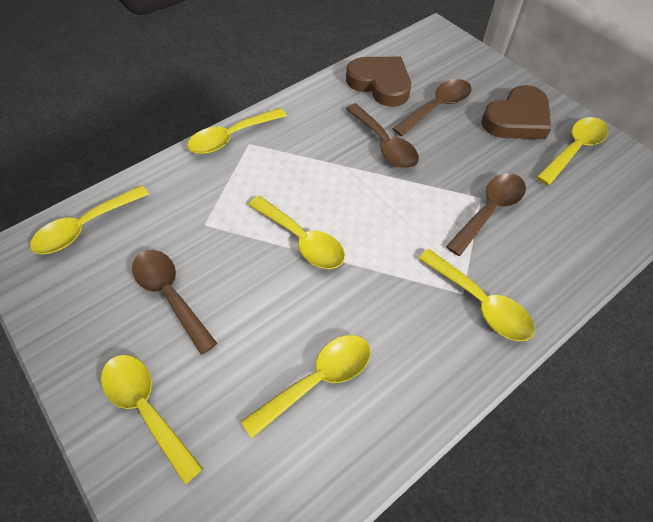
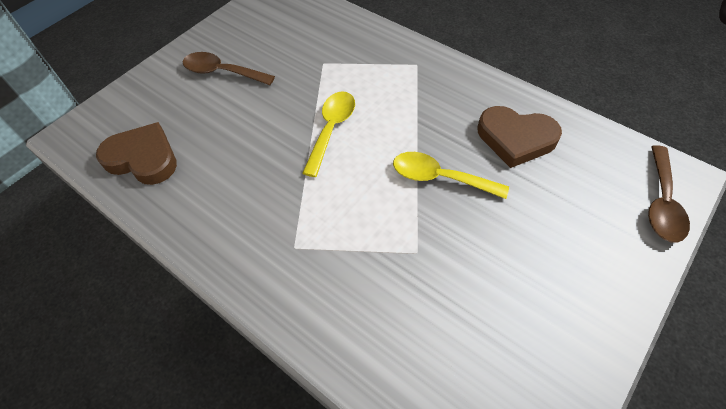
brown spoon: [132,250,218,355] [346,103,419,169] [392,79,472,136] [446,173,526,256] = 4 -> [183,52,275,85] [648,145,690,243] = 2
yellow spoon: [30,185,149,254] [101,355,203,484] [187,108,287,154] [241,335,371,438] [249,196,345,269] [418,249,534,341] [536,117,609,185] = 7 -> [302,92,355,177] [393,152,509,199] = 2

